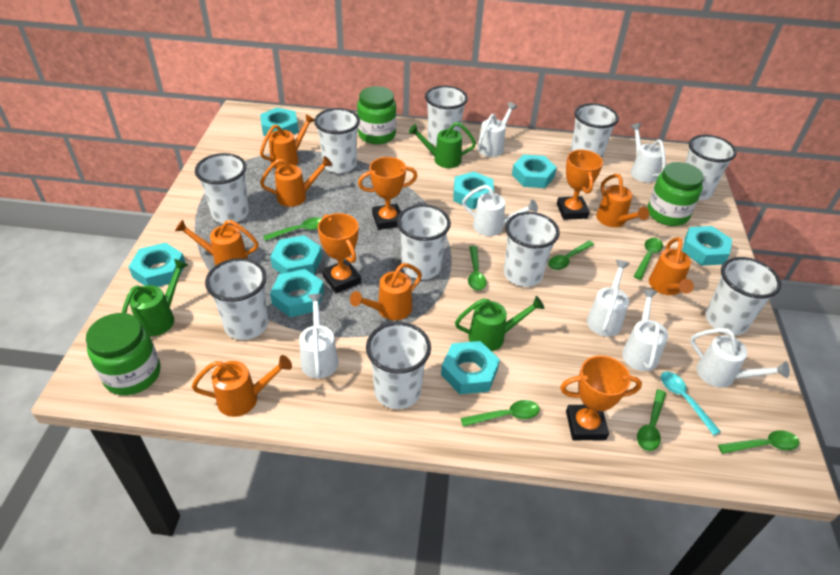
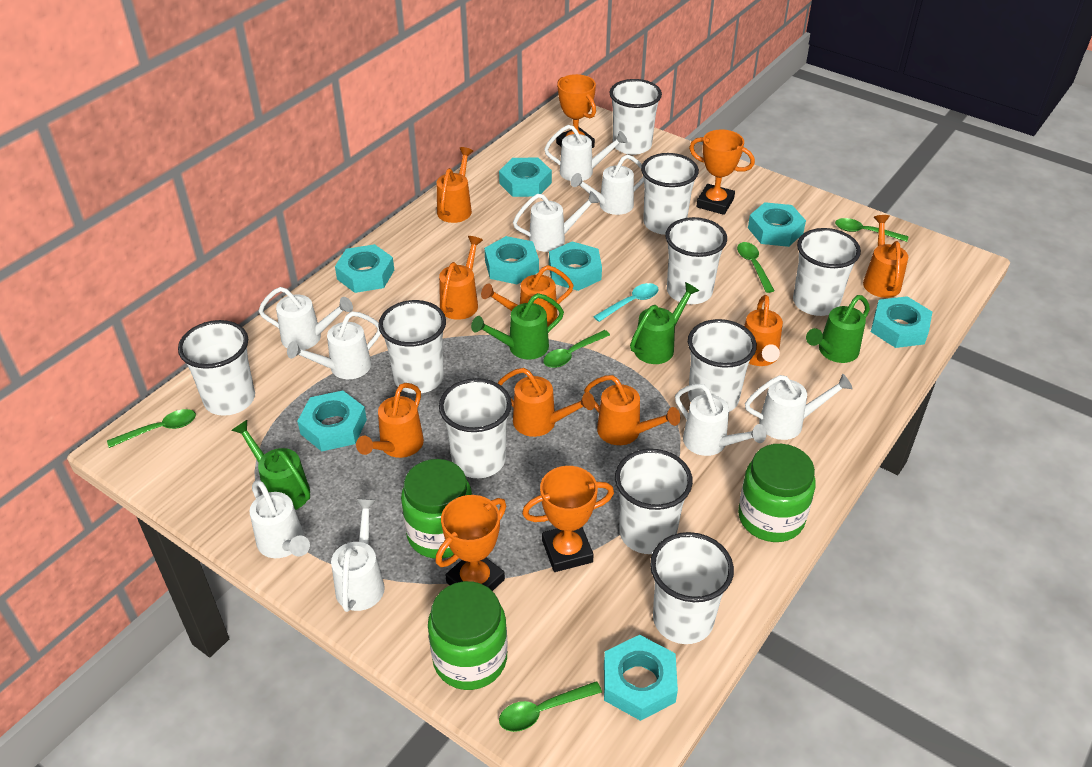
green spoon: [263,217,322,241] [461,400,540,427] [468,246,487,291] [548,241,594,270] [634,238,663,280] [637,389,666,451] [718,430,799,454] = 7 -> [107,409,196,448] [499,681,602,732] [543,330,610,368] [737,242,775,293] [835,218,908,242] = 5
green watering can: [122,259,188,336] [408,122,476,168] [455,296,544,351] = 3 -> [231,420,310,510] [471,293,564,360] [630,282,699,364] [806,295,870,363] = 4
orange watering can: [175,220,259,266] [192,355,292,417] [260,114,314,169] [260,156,333,207] [350,263,422,320] [596,174,649,227] [649,237,694,295] = 7 -> [356,383,424,458] [437,147,473,223] [439,236,483,320] [481,265,574,326] [498,368,595,437] [584,375,680,445] [744,295,783,366] [863,215,908,298] = 8
white watering can: [299,294,338,378] [462,185,538,236] [477,102,517,157] [587,260,630,337] [622,289,668,371] [630,123,666,183] [690,328,790,388] = 7 -> [249,480,310,558] [258,287,353,350] [287,312,381,379] [331,499,385,612] [513,191,600,252] [544,125,628,181] [571,154,644,215] [675,384,767,456] [745,374,853,440] = 9

